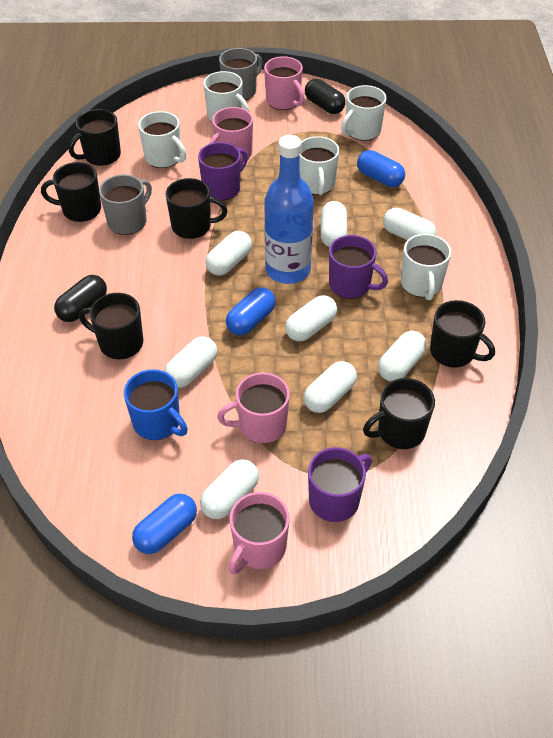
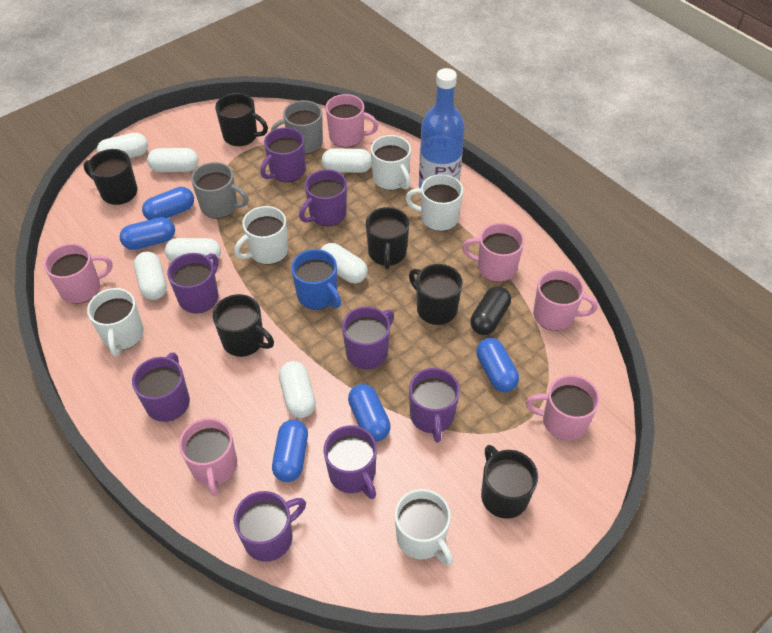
black capsule: [54,275,107,322] [305,79,346,114] = 2 -> [470,286,511,335] = 1
blue capsule: [132,494,197,554] [226,287,275,335] [357,150,405,187] = 3 -> [119,217,175,250] [142,187,194,220] [272,419,308,482] [348,384,391,442] [476,338,519,392] = 5
pink mug: [209,107,253,162] [217,372,290,444] [229,492,289,574] [264,56,305,110] = 4 -> [44,243,113,304] [179,418,237,496] [326,94,378,148] [462,223,524,282] [526,375,600,441] [533,269,598,331] = 6
purple mug: [198,142,248,201] [308,447,372,522] [329,235,388,299] = 3 -> [132,352,190,422] [167,253,219,313] [234,491,306,562] [260,127,305,182] [299,169,347,226] [323,425,377,499] [342,307,394,369] [409,368,460,443] = 8
white capsule: [164,336,217,388] [200,459,259,519] [206,231,252,276] [285,295,337,342] [304,361,357,413] [321,201,347,247] [378,331,427,381] [383,208,436,240] = 8 -> [97,133,148,158] [134,252,167,300] [147,148,199,172] [165,238,221,263] [279,361,316,418] [320,243,368,284] [322,149,372,173] = 7

